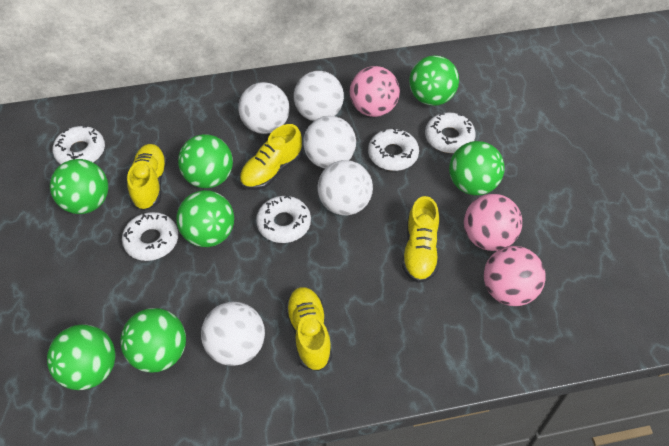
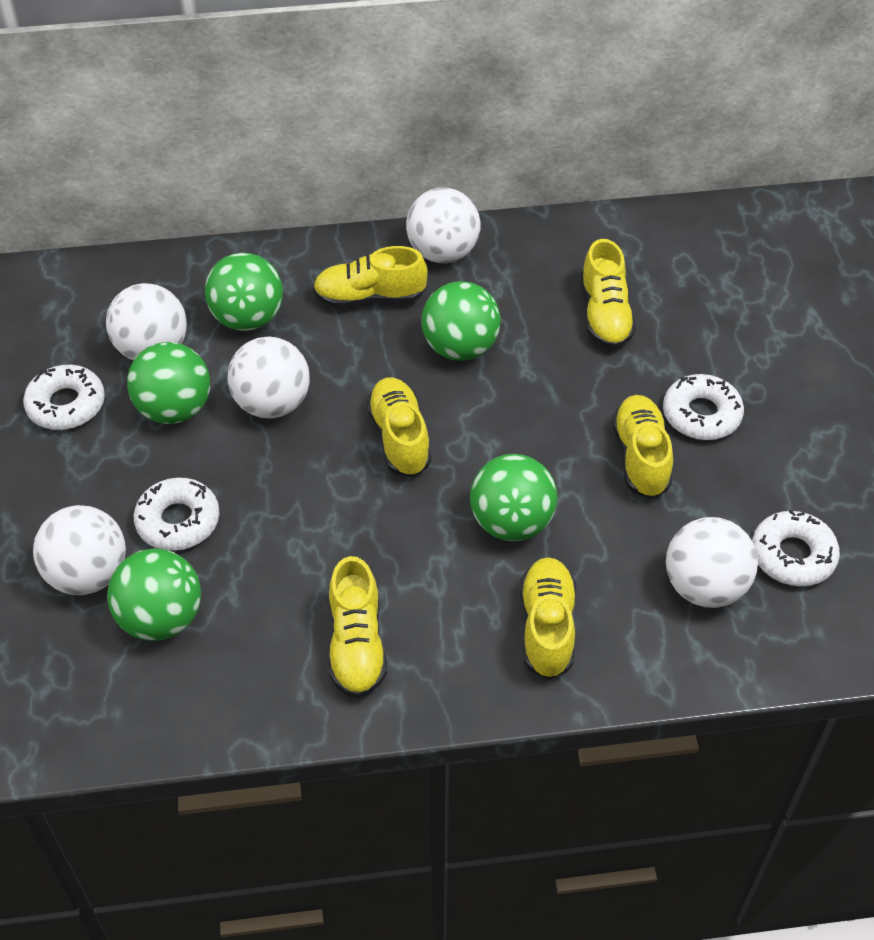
green ball: [47,324,115,390] [50,159,108,214] [120,308,186,373] [176,190,234,247] [178,134,233,188] [409,55,459,106] [449,141,505,195] = 7 -> [107,548,201,641] [127,342,210,424] [205,253,283,331] [422,281,501,361] [470,454,557,541] = 5
pink ball: [350,66,400,117] [464,194,522,251] [484,246,546,306] = 3 -> none = 0
white donut: [52,126,105,164] [122,212,178,261] [256,195,311,243] [368,128,419,171] [425,112,476,153] = 5 -> [23,365,105,430] [133,478,219,551] [663,374,744,440] [752,510,840,586] = 4
yellow shoe: [127,144,167,211] [239,124,303,190] [285,287,332,371] [402,196,439,283] = 4 -> [313,246,428,308] [329,556,387,698] [366,378,431,477] [520,557,576,679] [581,239,636,349] [612,395,673,499] = 6

